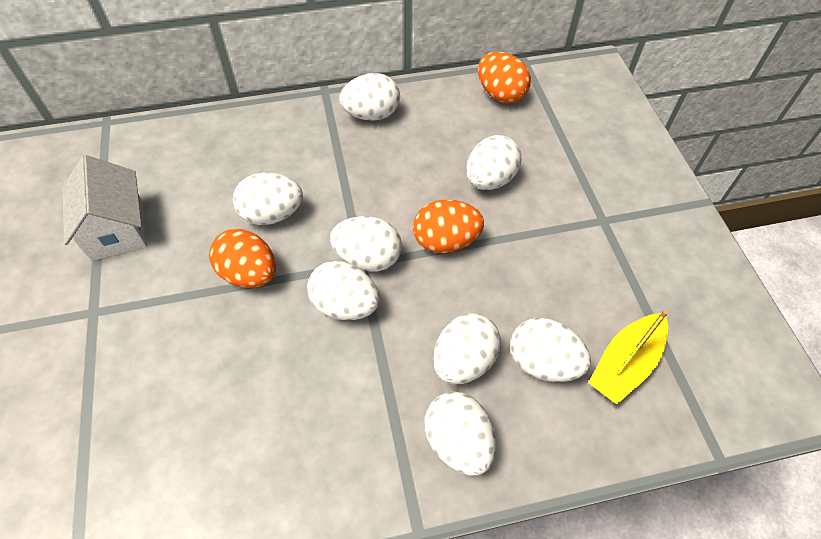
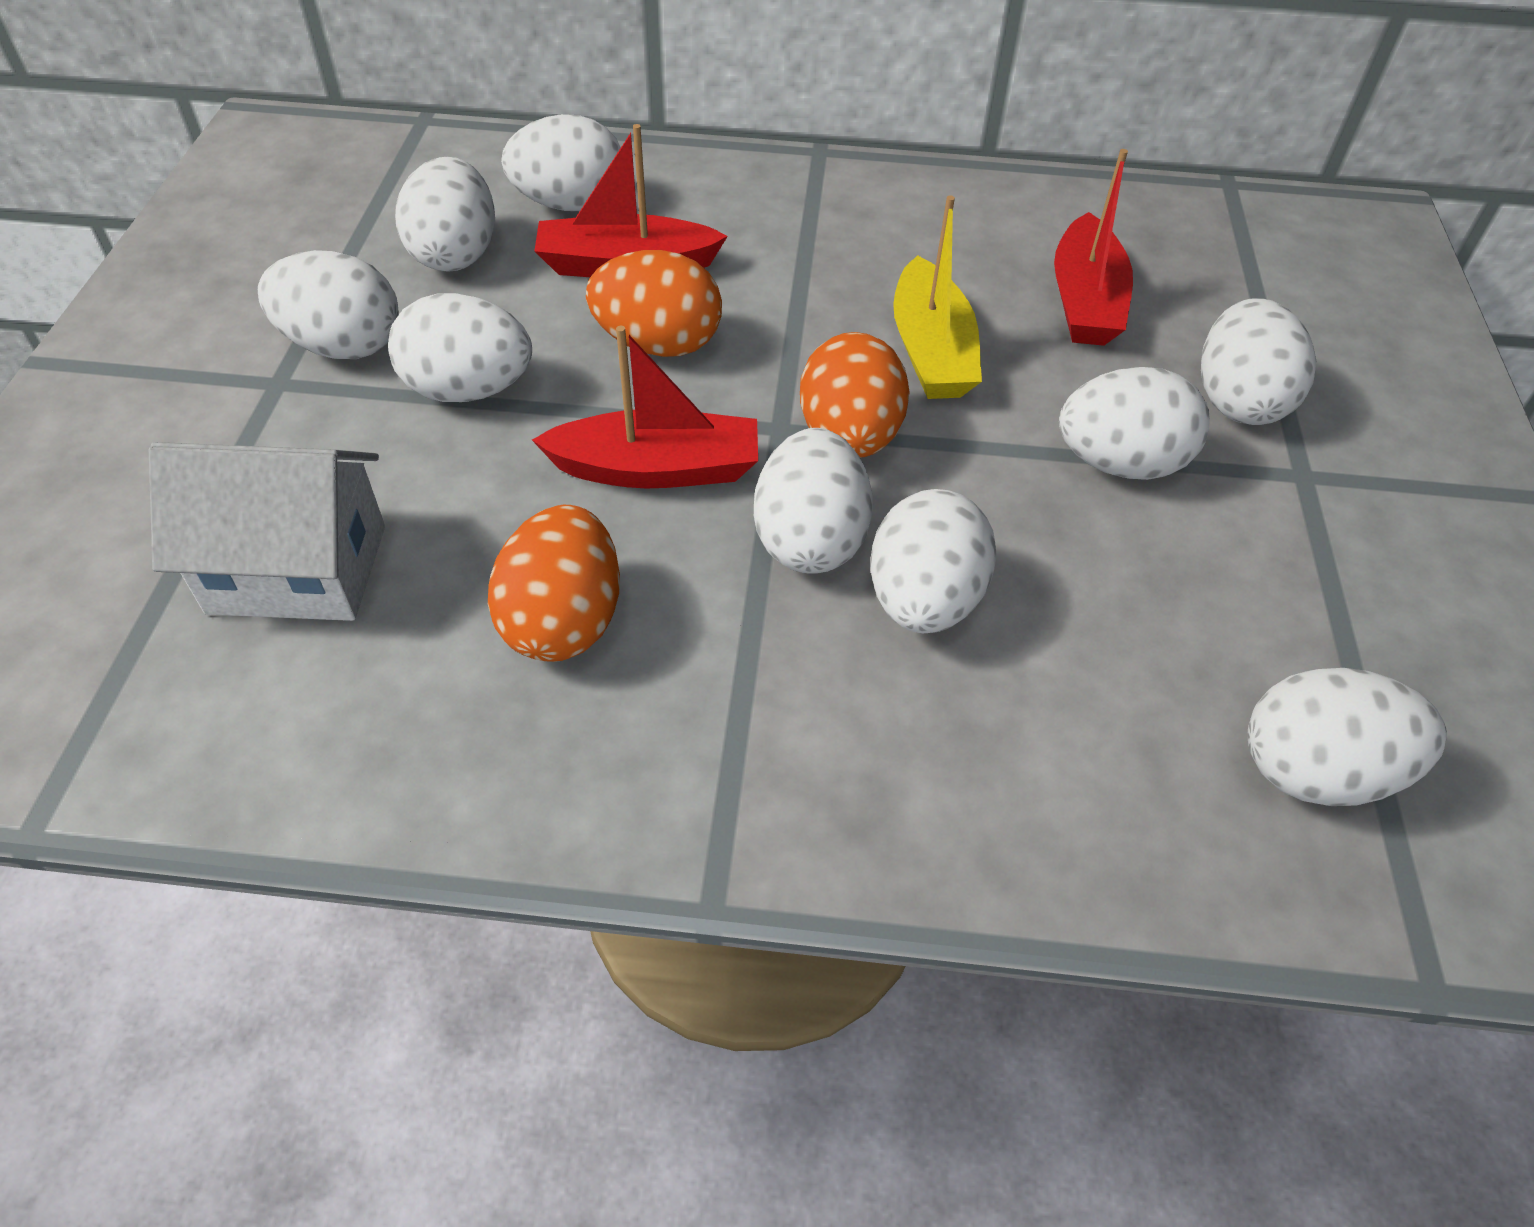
red boat: none = 0 -> [532,326,758,488] [534,124,728,277] [1054,149,1133,346] = 3
white egg: [233,173,303,225] [307,261,380,320] [330,216,402,271] [339,73,400,121] [425,391,496,476] [433,313,501,384] [466,135,521,190] [510,318,591,382] = 8 -> [258,250,399,359] [388,293,532,402] [395,157,495,272] [501,114,621,211] [754,428,873,574] [871,489,997,633] [1059,367,1210,480] [1201,298,1316,425] [1247,668,1447,806] = 9

